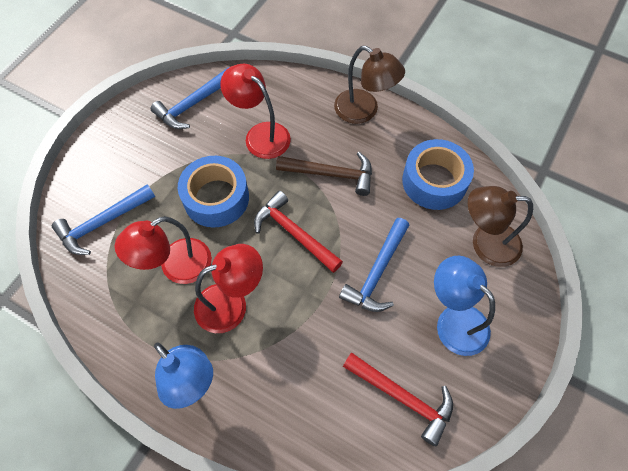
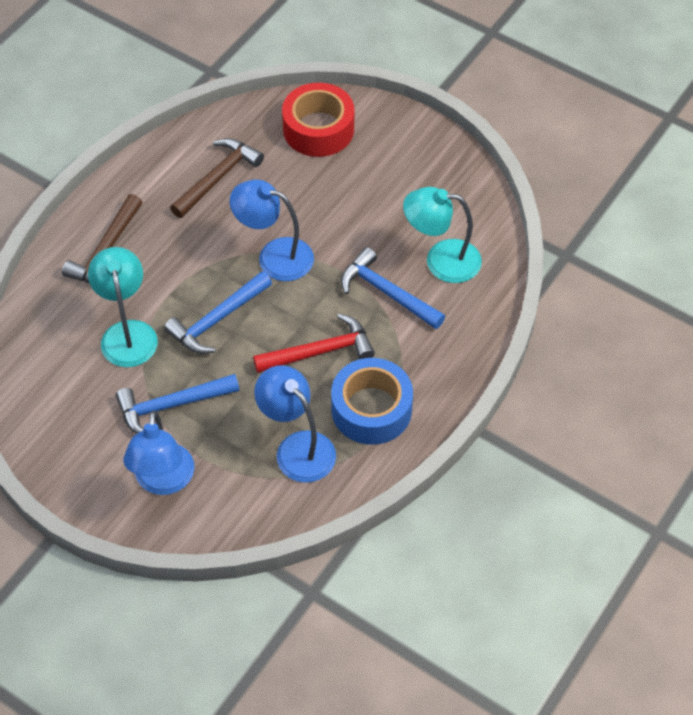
blue lamp: [154,342,213,409] [434,256,495,356] = 2 -> [123,411,194,495] [230,180,314,281] [254,365,336,483] = 3
blue tape: [178,156,249,227] [402,139,474,210] = 2 -> [331,358,413,445] = 1
brown hammer: [276,152,372,196] = 1 -> [62,194,142,283] [170,138,264,218] = 2
brown lamp: [334,46,405,124] [468,186,533,267] = 2 -> none = 0
red hammer: [254,191,343,273] [343,353,453,446] = 2 -> [253,314,375,373] = 1
red lamp: [115,216,212,284] [194,244,263,333] [220,64,291,159] = 3 -> none = 0
red tape: none = 0 -> [282,83,354,157] = 1
turquoise lamp: none = 0 -> [88,247,158,367] [403,187,482,283] = 2

